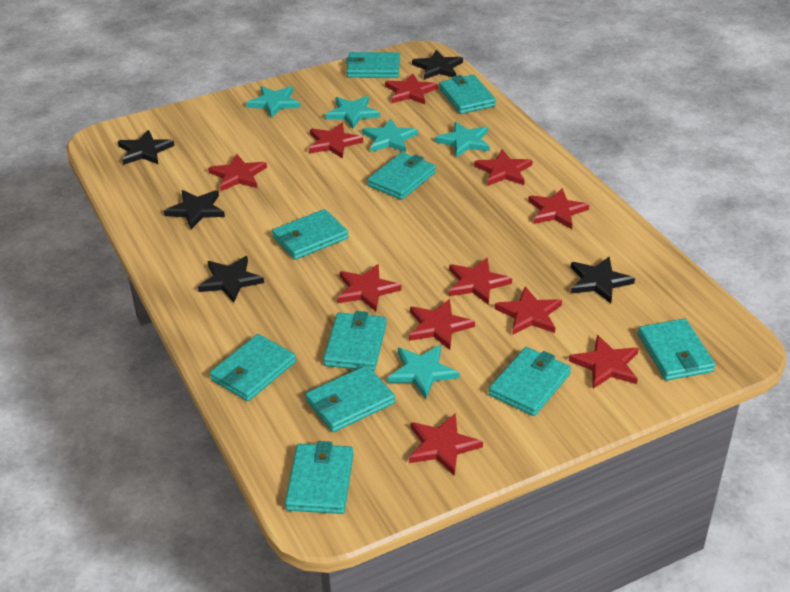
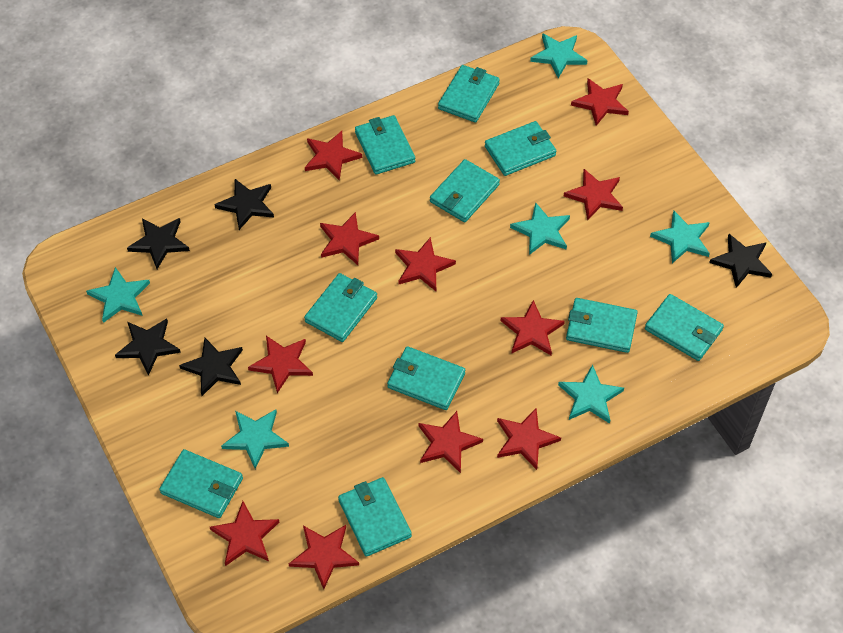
turquoise star: [246,86,300,118] [325,96,380,129] [362,118,418,152] [387,345,459,399] [435,122,490,158] = 5 -> [86,267,150,323] [221,409,289,469] [510,202,570,255] [530,33,588,78] [558,364,624,424] [650,211,710,263] = 6

